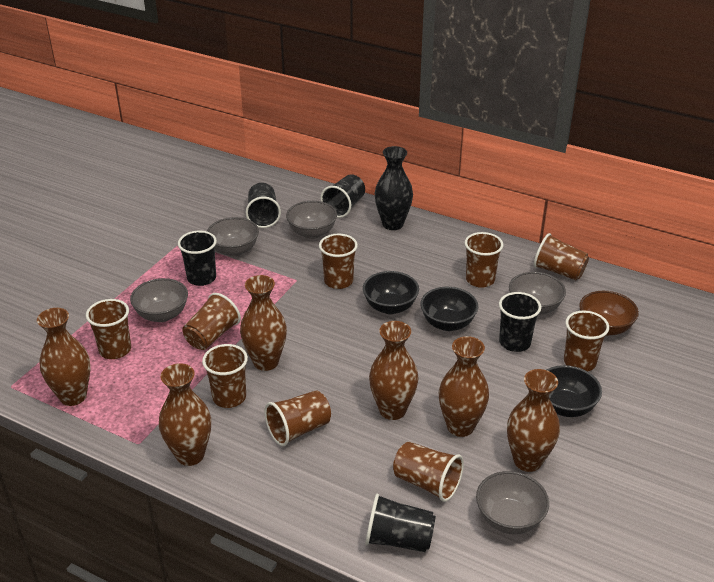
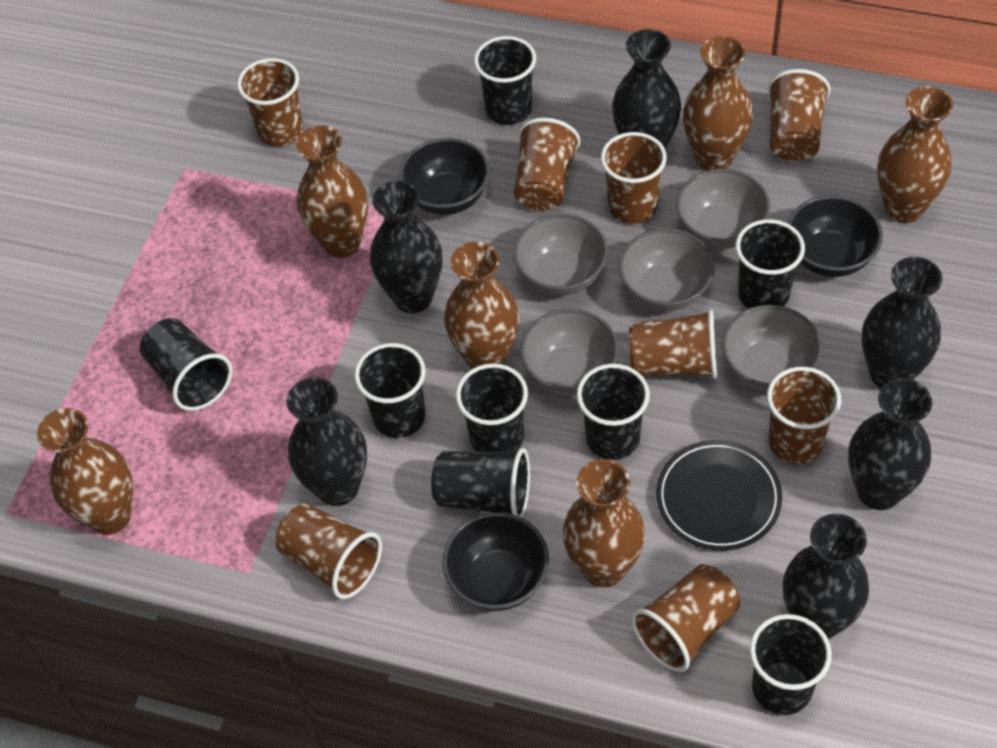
black cup: [178,231,217,286] [246,183,281,228] [320,174,365,218] [365,493,436,552] [499,292,541,352] = 5 -> [140,318,233,411] [354,343,426,438] [431,448,530,518] [456,363,528,452] [474,36,536,125] [577,364,650,460] [735,219,805,309] [750,614,832,715] = 8
black plate: none = 0 -> [656,440,782,551] = 1
black vase: [375,146,413,230] = 1 -> [286,377,367,506] [370,181,443,313] [612,29,681,150] [783,514,869,639] [848,378,932,510] [862,257,943,388] = 6
brown bowl: [579,291,639,335] = 1 -> none = 0
brown cup: [86,299,131,359] [182,293,241,350] [202,344,248,408] [264,391,331,446] [319,234,358,289] [393,442,464,502] [464,232,503,288] [534,233,589,280] [564,311,609,371] = 9 -> [237,58,304,147] [276,503,382,599] [514,118,580,211] [601,132,667,224] [629,310,717,379] [631,564,740,672] [767,367,841,464] [768,69,831,161] = 8

